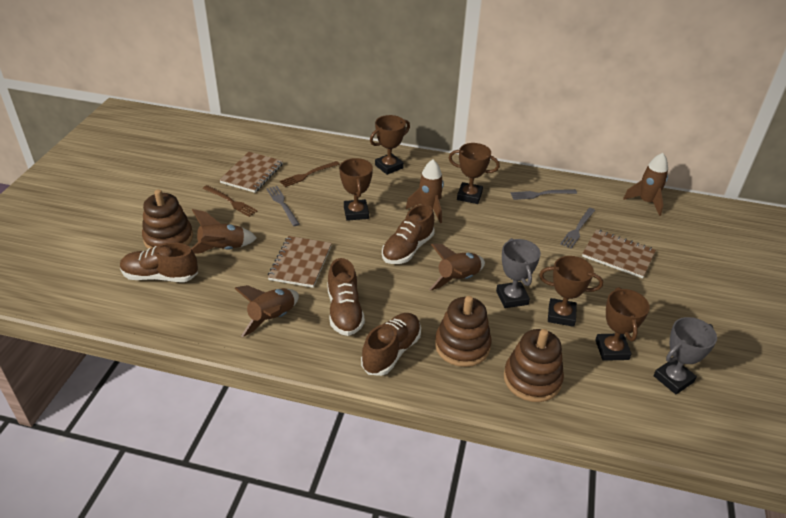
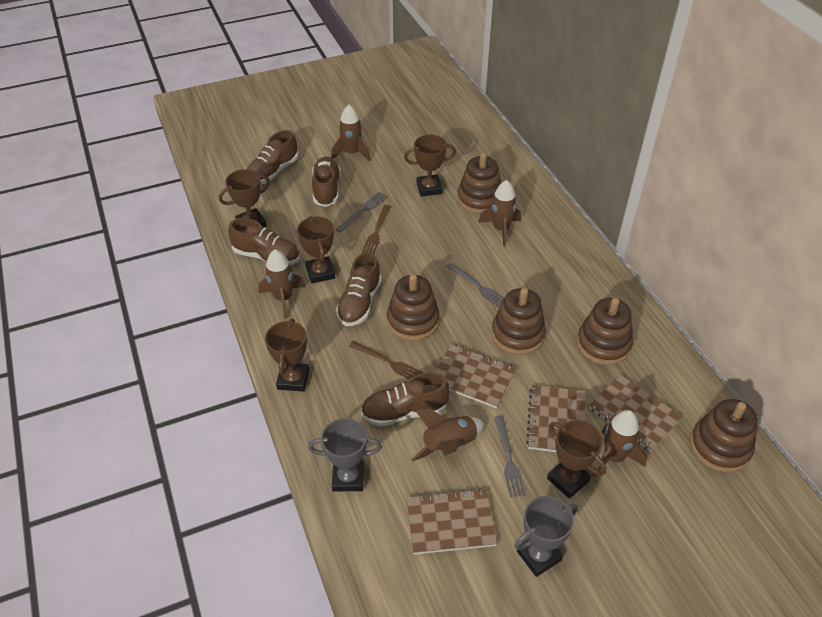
brown notebook: [219,152,283,193] [268,236,332,288] [582,229,656,279] = 3 -> [406,488,497,554] [434,344,516,409] [526,385,585,452] [589,375,682,452] = 4
brown shoe: [120,243,198,282] [327,258,365,336] [361,313,421,376] [382,204,435,264] = 4 -> [228,218,300,265] [247,130,299,184] [312,157,341,207] [336,252,382,326] [361,373,450,427] = 5
brown stacking toy: [142,189,193,249] [435,296,491,367] [504,329,564,402] = 3 -> [387,274,440,340] [457,153,502,214] [491,288,546,355] [577,298,633,365] [690,399,758,473] = 5

